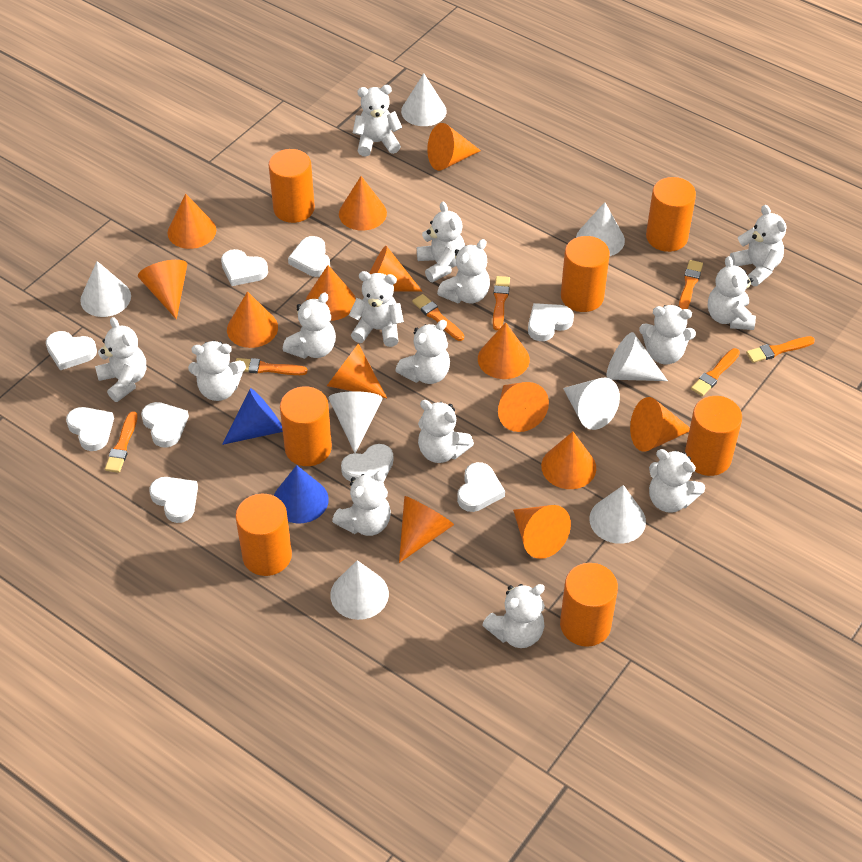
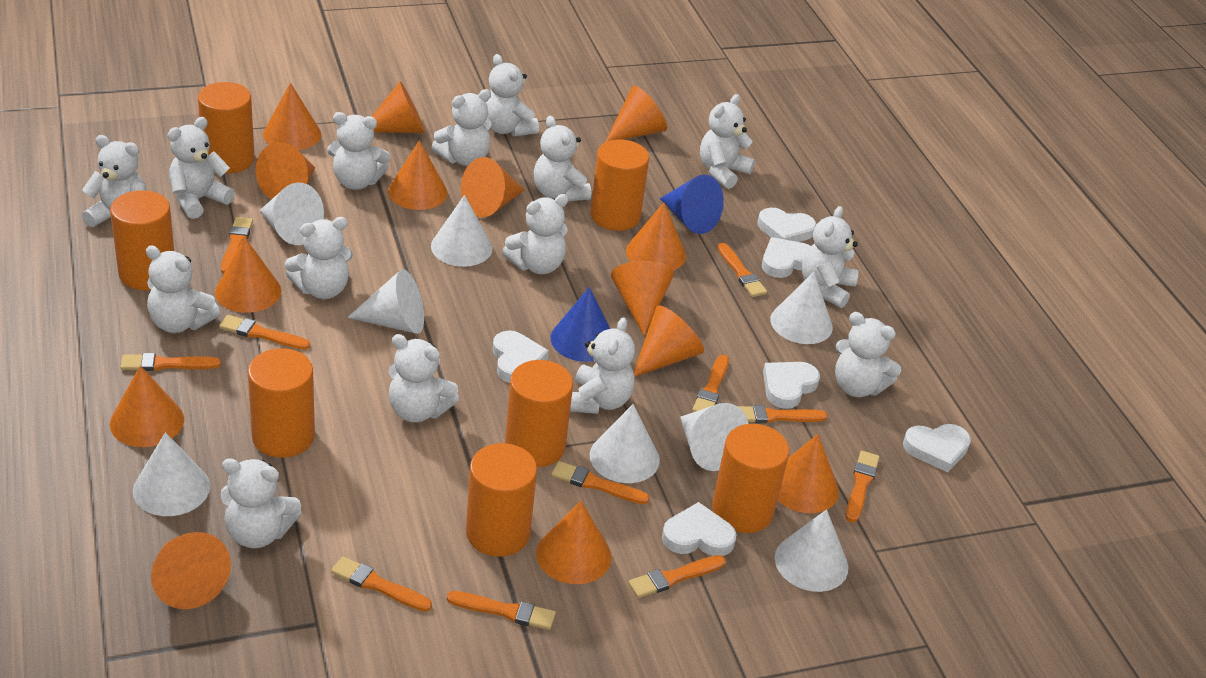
orange brush: [105,411,138,473] [236,358,308,375] [412,294,464,341] [493,276,510,330] [679,260,703,310] [691,348,740,396] [746,336,815,363] = 7 -> [120,353,221,371] [219,315,310,350] [221,217,253,274] [331,556,432,612] [447,591,556,630] [551,461,650,504] [628,555,726,598] [692,355,729,412] [717,243,767,297] [738,405,828,423] [846,451,880,523] = 11
white heart: [46,331,97,370] [66,407,114,451] [141,402,189,448] [149,477,198,523] [221,249,268,286] [288,236,330,277] [341,444,394,482] [457,462,505,512] [528,303,574,341] = 9 -> [493,330,549,383] [662,502,737,556] [757,208,817,242] [762,237,811,278] [763,362,820,409] [903,424,971,472] = 6

